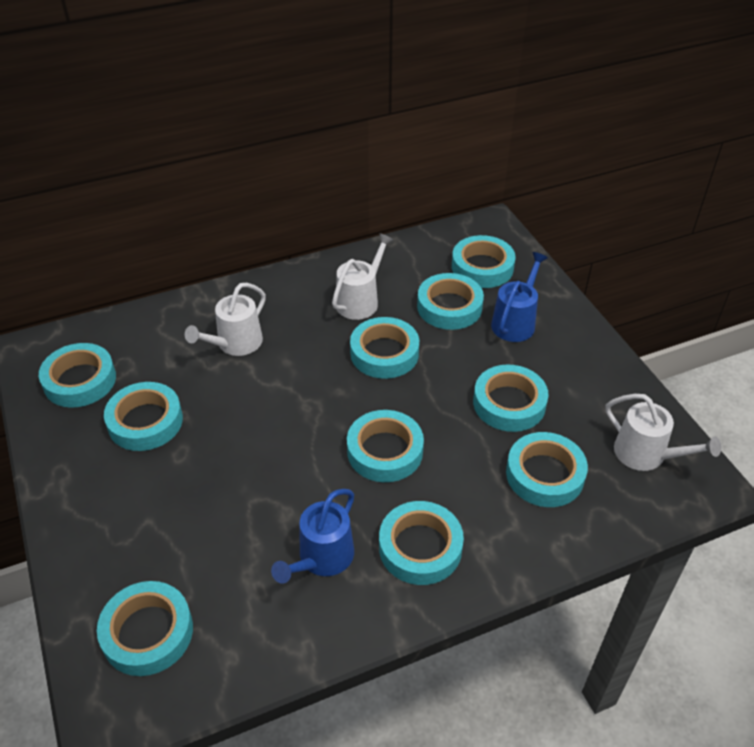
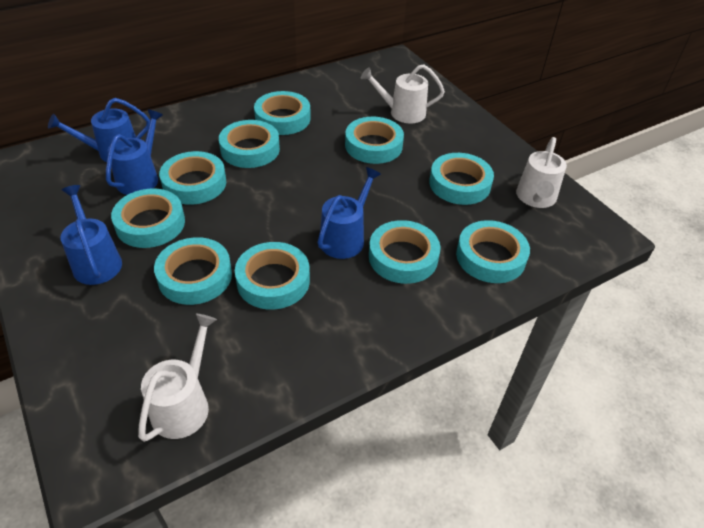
blue watering can: [271,489,354,584] [491,252,548,342] = 2 -> [48,98,150,162] [61,185,122,285] [106,110,163,195] [318,167,381,259] = 4

